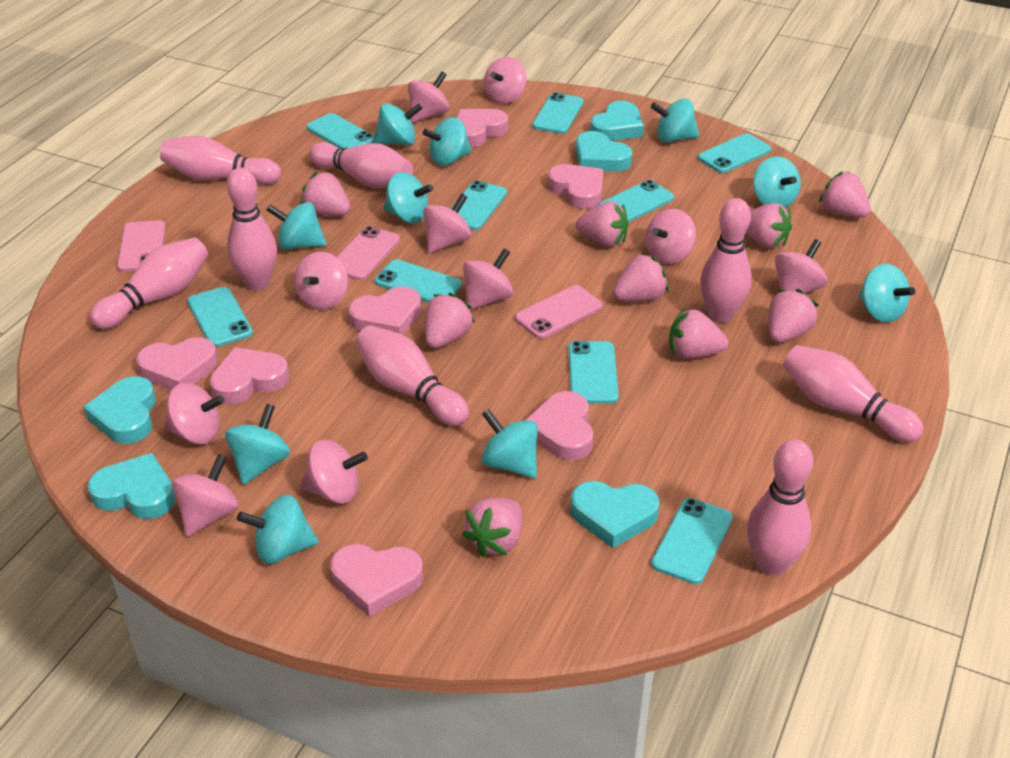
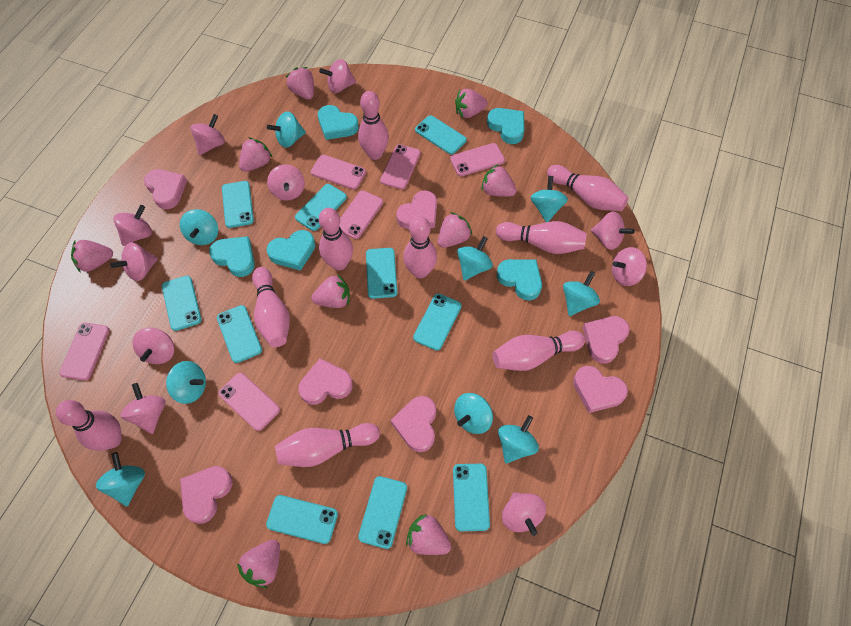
pink bowling pin: [90,237,208,329] [160,136,281,184] [227,168,277,290] [309,142,413,188] [356,325,469,426] [700,198,752,323] [747,439,813,576] [783,345,923,442] = 8 -> [56,400,122,451] [252,267,290,347] [275,423,380,467] [319,208,353,270] [358,91,389,160] [403,216,437,278] [492,331,585,371] [496,221,587,254] [547,165,628,211] = 9
pink phone: [117,220,166,272] [337,226,400,280] [515,285,603,339] = 3 -> [59,323,109,381] [218,373,280,431] [311,155,366,190] [339,191,383,239] [380,144,421,189] [450,143,505,176] = 6
turquoise phone: [187,287,253,347] [306,113,374,148] [375,259,462,303] [450,181,507,230] [532,93,584,134] [568,341,619,404] [597,180,674,222] [651,498,733,584] [698,133,771,173] = 9 -> [162,276,201,331] [217,305,262,363] [222,181,254,228] [266,495,338,544] [295,184,347,231] [358,476,407,549] [366,248,397,299] [413,294,462,351] [415,115,467,155] [453,464,490,531] = 10
turquoise spinning top: [225,404,290,485] [237,495,319,564] [267,202,327,250] [373,103,422,145] [384,172,433,223] [423,117,472,166] [482,409,538,478] [651,98,699,143] [753,156,801,208] [859,264,915,322] = 10 -> [96,452,145,506] [166,361,206,404] [180,209,218,245] [267,112,306,148] [454,393,493,434] [457,236,493,281] [498,415,539,464] [530,176,568,222] [563,271,600,316] = 9

